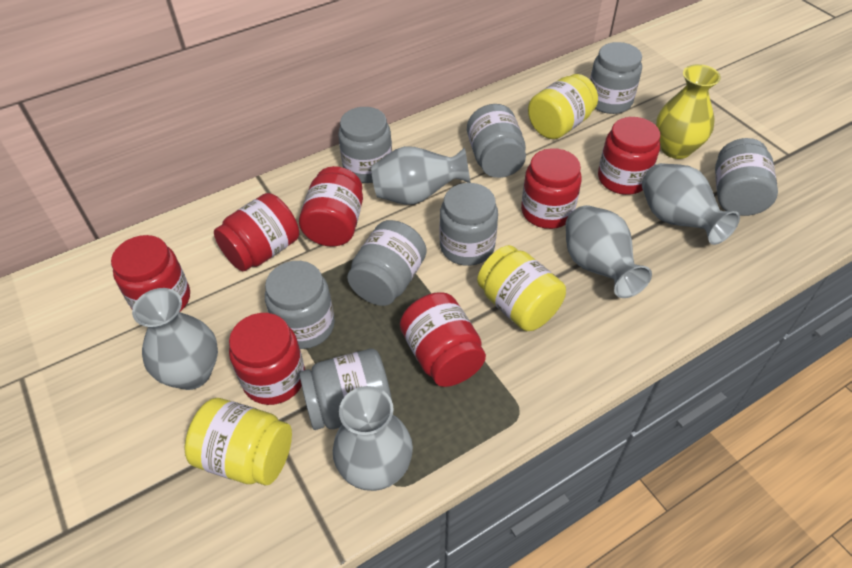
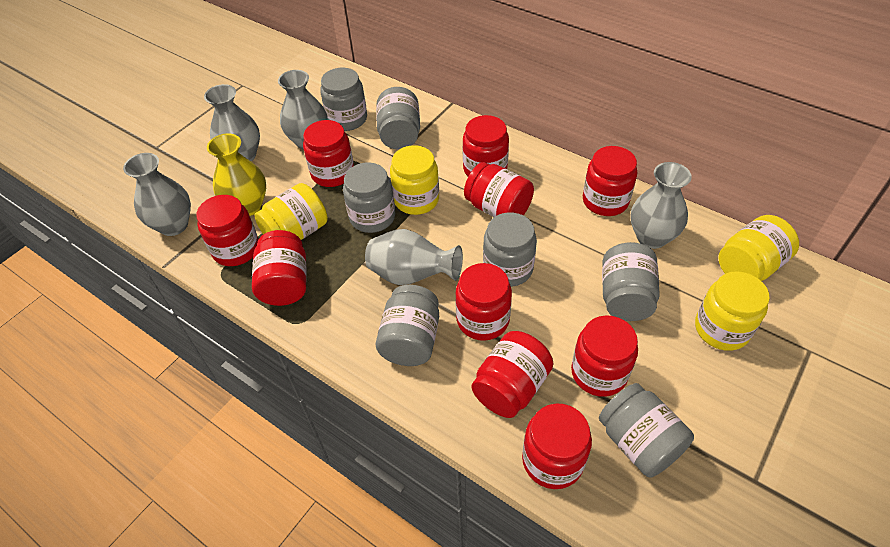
grey jar: [265,261,335,349] [299,349,392,430] [338,107,392,183] [347,220,427,306] [440,183,498,266] [467,104,526,178] [590,42,642,114] [715,138,778,216] = 8 -> [320,68,367,131] [343,163,395,233] [376,87,420,150] [376,285,439,366] [483,212,537,287] [599,383,694,477] [602,242,660,321] = 7
red jar: [111,235,190,312] [214,193,299,271] [229,313,305,405] [299,166,363,247] [400,292,486,387] [521,148,582,229] [598,117,660,195] = 7 -> [196,195,258,266] [252,230,307,306] [303,120,354,187] [455,263,512,341] [463,115,509,176] [464,162,534,217] [472,331,554,418] [522,403,592,489] [571,315,638,397] [583,146,637,216] = 10
yellow jar: [184,398,292,486] [477,245,566,331] [528,74,598,139] = 3 -> [254,183,328,240] [390,145,439,215] [695,271,770,351] [718,215,799,281] = 4

